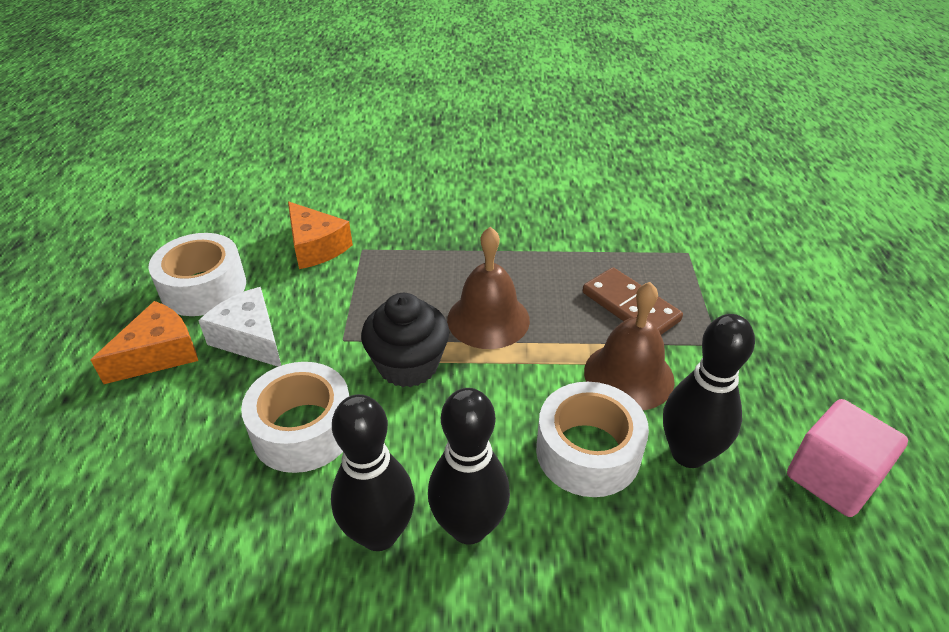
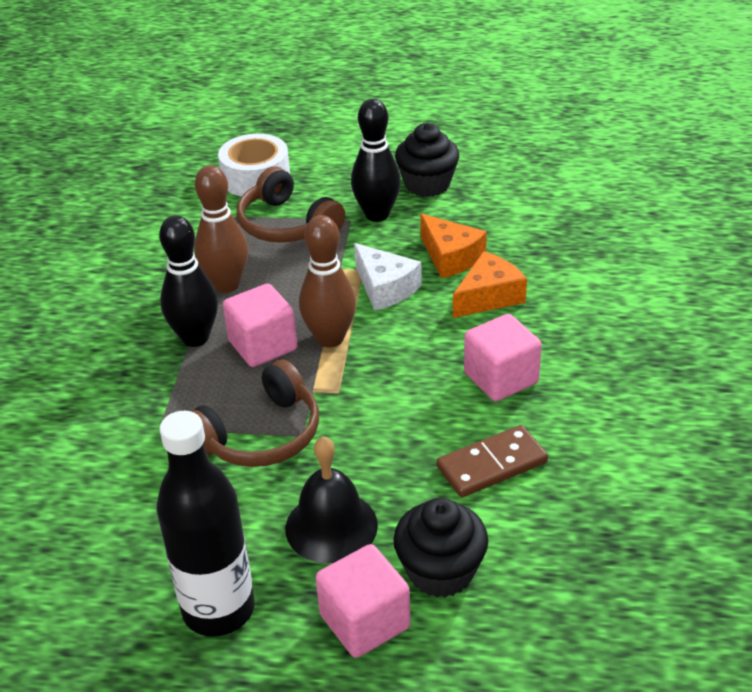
black bell: none = 0 -> [285,436,378,564] = 1
black bottle: none = 0 -> [156,411,255,636] = 1
black bowling pin: [331,394,415,551] [428,388,510,545] [663,314,755,468] = 3 -> [159,215,218,347] [351,99,401,222] = 2
black cupcake: [361,293,449,387] = 1 -> [393,498,488,598] [395,123,459,197] = 2
brown bell: [447,227,530,349] [584,282,675,410] = 2 -> none = 0
brown bowling pin: none = 0 -> [194,165,249,293] [299,215,356,347] = 2
brown headphones: none = 0 -> [191,360,319,467] [237,167,345,242] = 2
pink cube: [787,399,908,517] = 1 -> [223,284,297,367] [316,544,411,658] [464,314,542,402] = 3
white tape: [148,233,246,316] [241,362,349,473] [536,382,649,497] = 3 -> [218,134,290,197] = 1

